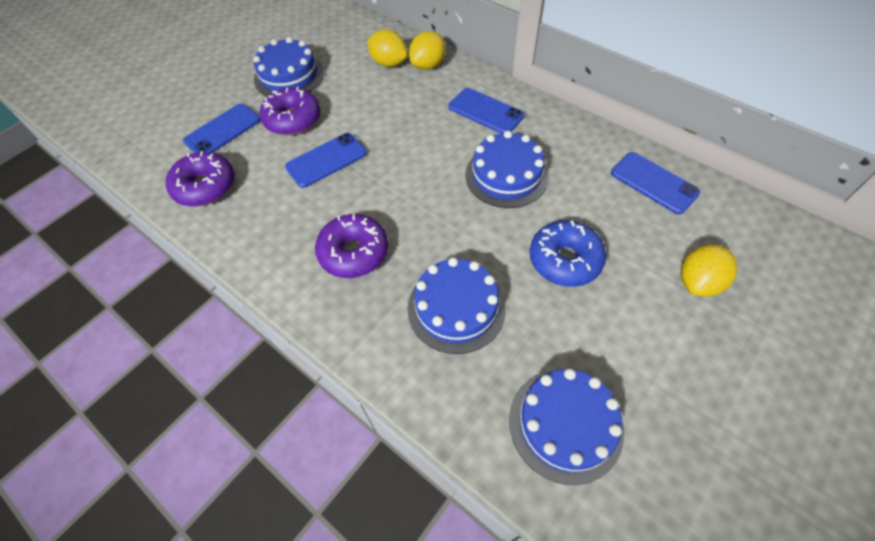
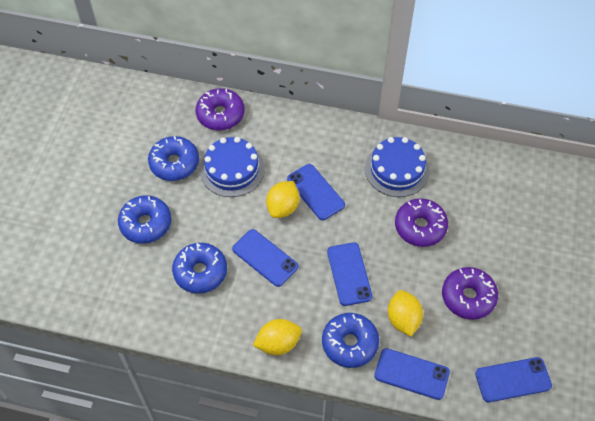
blue cake: [253,37,324,97] [407,257,506,354] [465,131,549,208] [509,368,624,485] = 4 -> [200,137,265,197] [365,137,430,197] = 2
blue donut: [530,220,606,287] = 1 -> [118,195,171,244] [148,136,199,181] [172,243,227,294] [322,313,379,368] = 4
blue phone: [183,104,261,153] [285,133,367,188] [449,88,524,133] [611,152,701,214] = 4 -> [232,229,298,287] [287,164,345,220] [327,242,373,306] [374,348,450,400] [475,357,552,402] = 5

